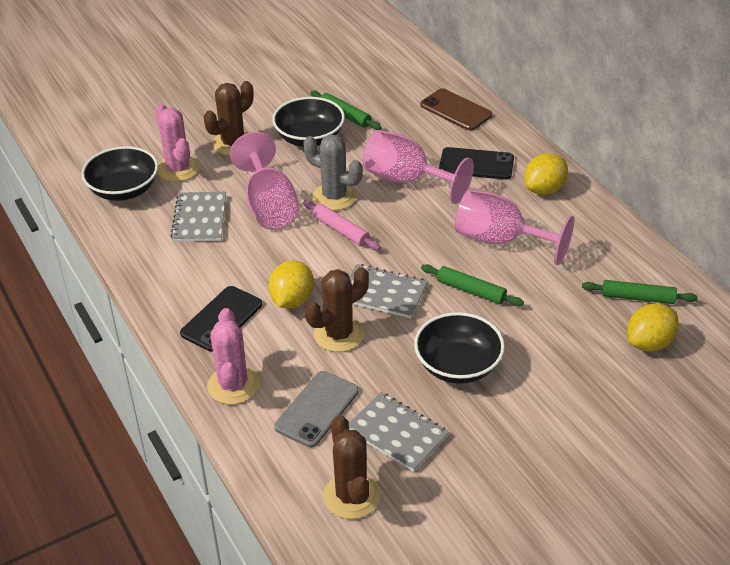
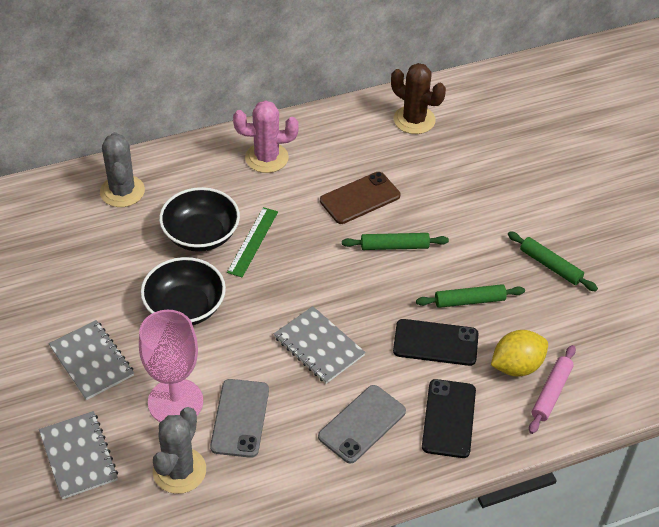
black bowl: [81,146,158,201] [272,97,345,147] [414,312,505,384] = 3 -> [141,257,226,325] [159,187,240,252] = 2
brown cactus: [204,81,254,156] [305,267,369,352] [323,415,380,519] = 3 -> [391,63,446,134] = 1
green ruler: none = 0 -> [227,207,278,277] = 1
grey cactus: [303,135,363,211] = 1 -> [100,132,145,207] [153,407,206,494] = 2
grey phone: [274,371,359,447] = 1 -> [210,379,269,458] [318,385,406,464] = 2
pink cactus: [155,104,200,182] [207,308,259,405] = 2 -> [233,100,299,173] = 1
pink goblet: [230,132,299,230] [363,130,474,204] [455,189,574,265] = 3 -> [139,310,203,422] = 1
yellow lemon: [268,260,314,309] [524,153,568,195] [627,303,679,352] = 3 -> [491,330,548,376] = 1

